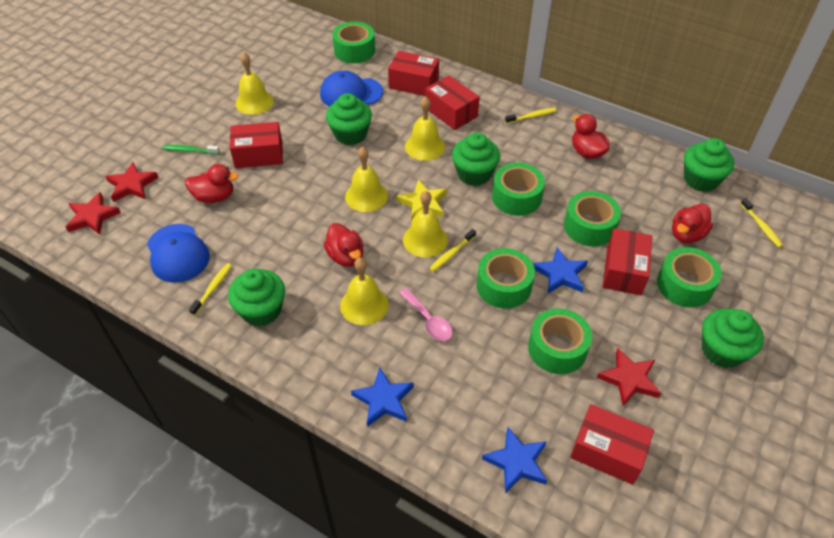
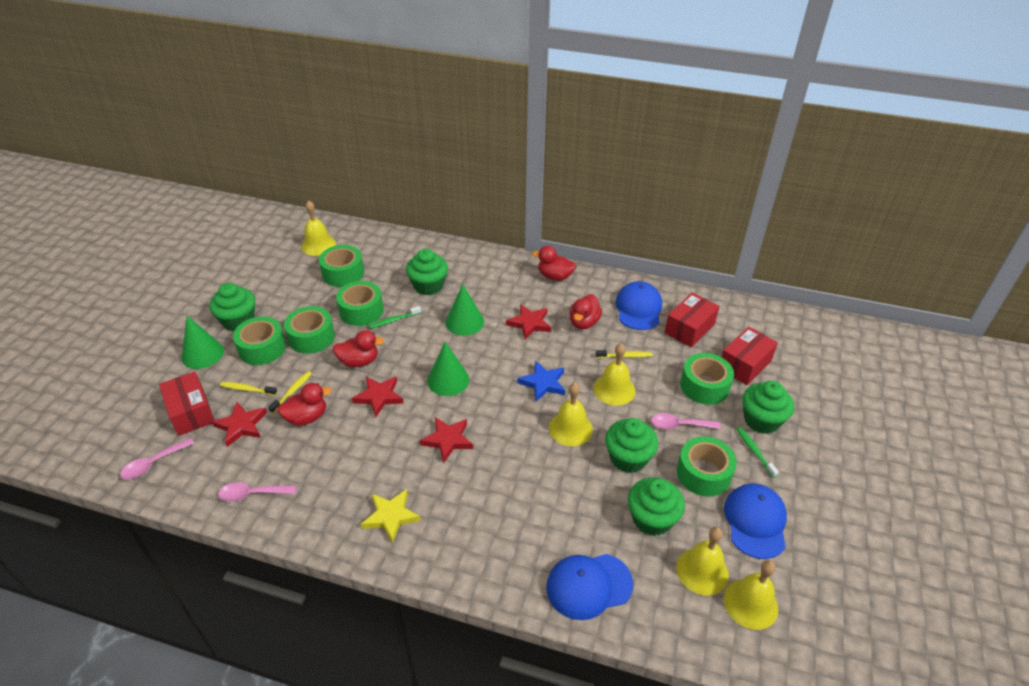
blue cap: [147,224,210,283] [320,71,383,107] = 2 -> [546,554,633,620] [615,281,662,330] [724,484,787,559] = 3
blue star: [351,367,414,427] [482,427,547,494] [533,247,588,294] = 3 -> [518,361,565,401] = 1
green cone: none = 0 -> [182,316,224,369] [427,342,469,396] [445,284,484,336] = 3
green toothbrush: [163,145,220,154] = 1 -> [369,306,421,329] [736,427,779,478] = 2
pink spoon: [399,288,453,341] = 1 -> [120,437,194,480] [218,482,297,502] [651,413,721,429] = 3
red box: [230,122,283,168] [388,51,439,96] [425,75,480,130] [570,404,654,485] [603,228,652,295] = 5 -> [159,372,214,436] [664,293,720,348] [722,327,778,385] = 3
red star: [66,192,121,235] [105,162,159,202] [597,348,661,406] = 3 -> [212,402,267,447] [352,377,403,417] [420,417,473,462] [506,304,551,340] = 4
yellow toothbrush: [189,263,232,315] [429,229,476,272] [505,108,557,124] [740,198,783,248] = 4 -> [220,382,277,396] [268,371,312,413] [596,350,653,358] = 3

